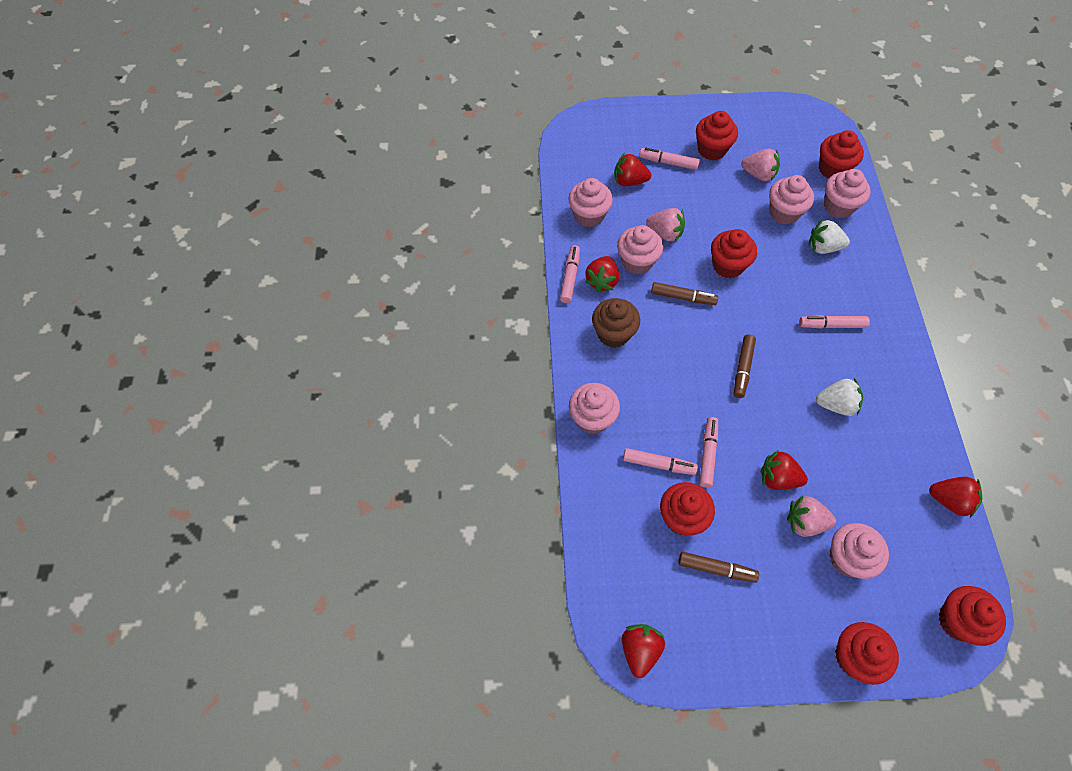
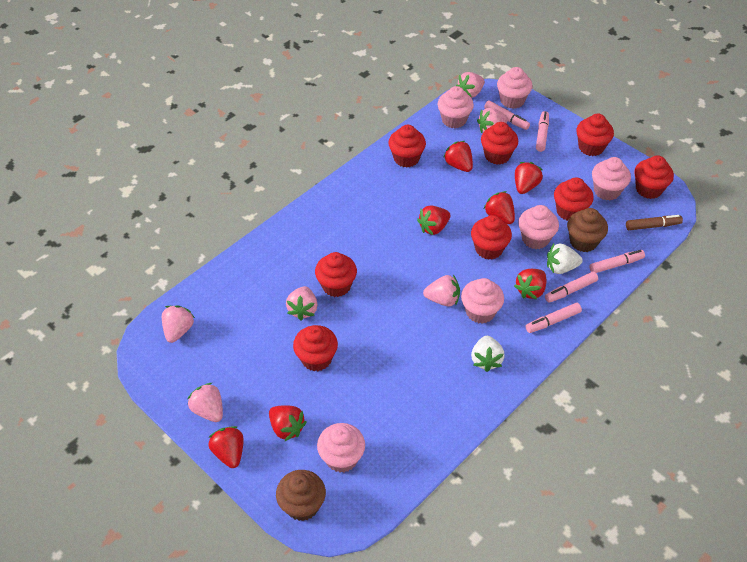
brown cupcake: [592,298,640,348] = 1 -> [276,470,326,521] [567,208,608,252] = 2
brown marker: [651,282,718,305] [678,552,759,583] [734,335,756,398] = 3 -> [626,215,683,230] = 1
pink strawberry: [646,208,685,241] [741,149,780,181] [787,496,836,537] = 3 -> [162,305,195,343] [188,383,223,422] [286,286,318,320] [423,275,460,307] [456,72,485,98] [477,108,508,133] = 6
red cupcake: [660,482,715,535] [696,111,738,160] [711,229,757,278] [819,130,864,178] [835,622,899,685] [939,586,1006,646] = 6 -> [293,325,338,371] [315,252,357,297] [388,125,426,167] [471,215,512,260] [481,122,518,164] [554,177,594,221] [576,113,614,156] [634,155,674,199] = 8
red strawberry: [585,256,619,292] [614,153,651,186] [622,624,665,678] [761,450,808,490] [929,477,982,517] = 5 -> [208,426,244,468] [269,406,307,441] [417,206,451,235] [443,141,473,172] [484,191,515,224] [514,269,546,299] [515,162,543,194] = 7

